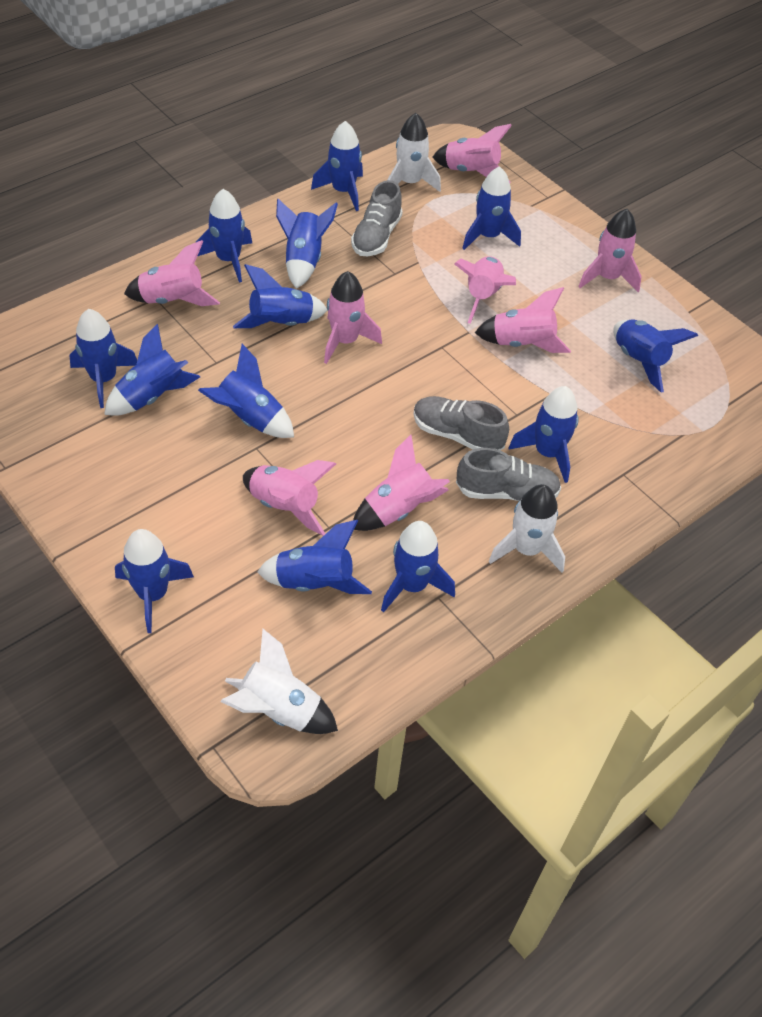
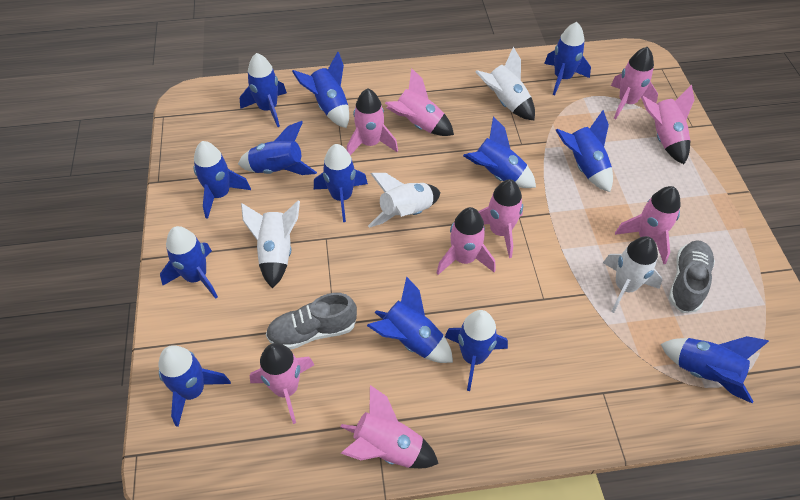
grey shoe: [351,180,403,256] [413,396,509,450] [456,448,561,501] = 3 -> [266,293,357,350] [669,240,715,313] = 2
pink rocket: [124,240,220,306] [243,460,336,536] [324,271,382,364] [353,435,450,531] [432,124,512,183] [454,256,516,324] [475,287,571,353] [578,209,642,292] = 8 -> [250,343,314,424] [340,385,439,468] [347,88,398,155] [385,68,454,136] [437,207,496,275] [478,179,523,258] [611,47,658,119] [615,186,681,264] [641,84,695,164] = 9
white rocket: [220,629,338,734] [387,113,441,192] [489,484,565,573] = 3 -> [241,201,300,289] [368,173,441,228] [476,47,535,120] [603,236,663,313] = 4

